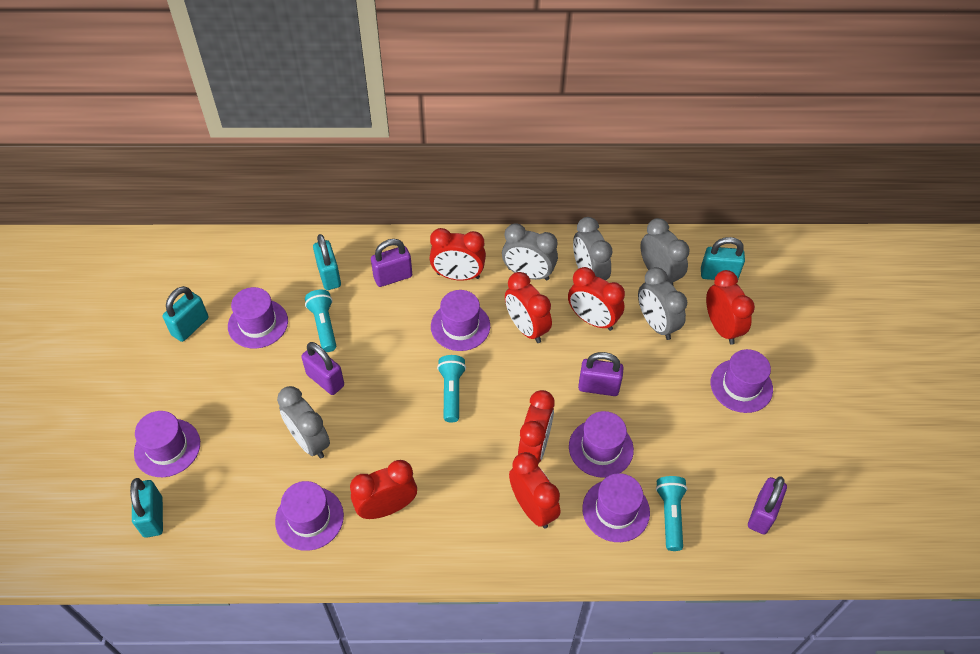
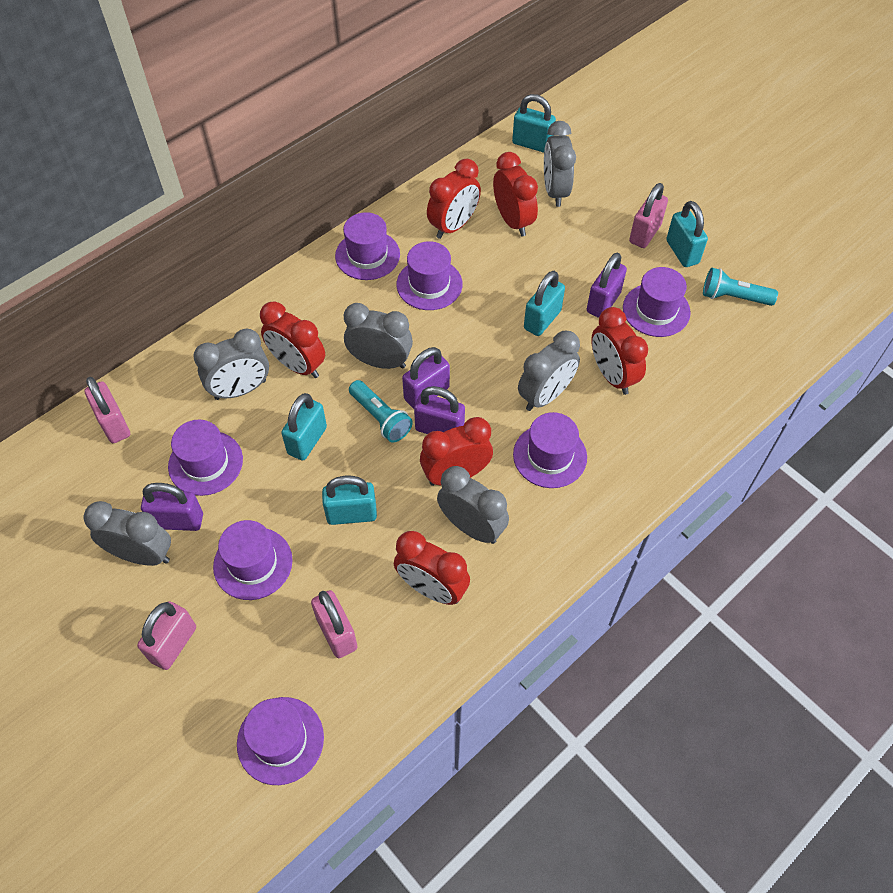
grey clock: [277,386,330,459] [502,223,558,281] [573,217,613,281] [638,267,687,340] [640,218,690,285] = 5 -> [83,501,171,566] [193,328,269,400] [344,303,413,369] [437,466,509,544] [518,331,580,411] [544,121,576,207] = 6
pink padlock: none = 0 -> [84,377,130,443] [137,601,196,670] [311,590,358,658] [629,183,668,248] = 4
red clock: [350,460,417,519] [430,228,486,281] [505,272,552,343] [509,452,560,529] [518,390,554,464] [568,267,625,331] [706,270,755,345] = 7 -> [260,301,325,378] [394,531,470,605] [420,417,493,486] [427,159,481,239] [493,152,538,236] [591,307,648,395] = 6
turquoise flashlight: [305,289,336,352] [437,355,466,423] [656,476,688,551] = 3 -> [349,380,413,443] [703,268,778,306] = 2
turquoise padlock: [130,478,163,538] [163,286,208,342] [313,234,341,290] [701,237,745,280] = 4 -> [281,393,327,461] [322,476,377,525] [512,94,556,153] [524,271,565,336] [666,201,708,267] = 5

